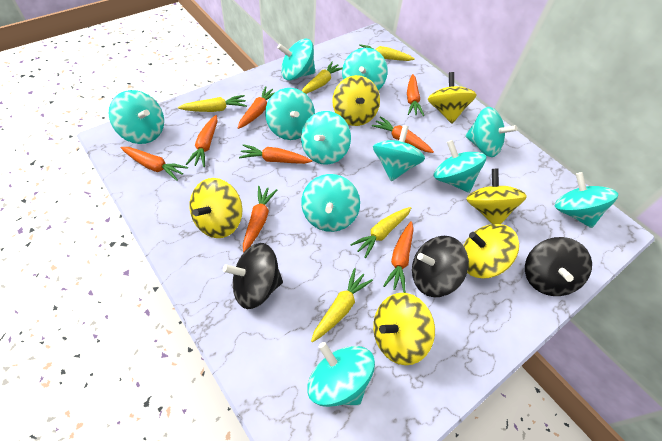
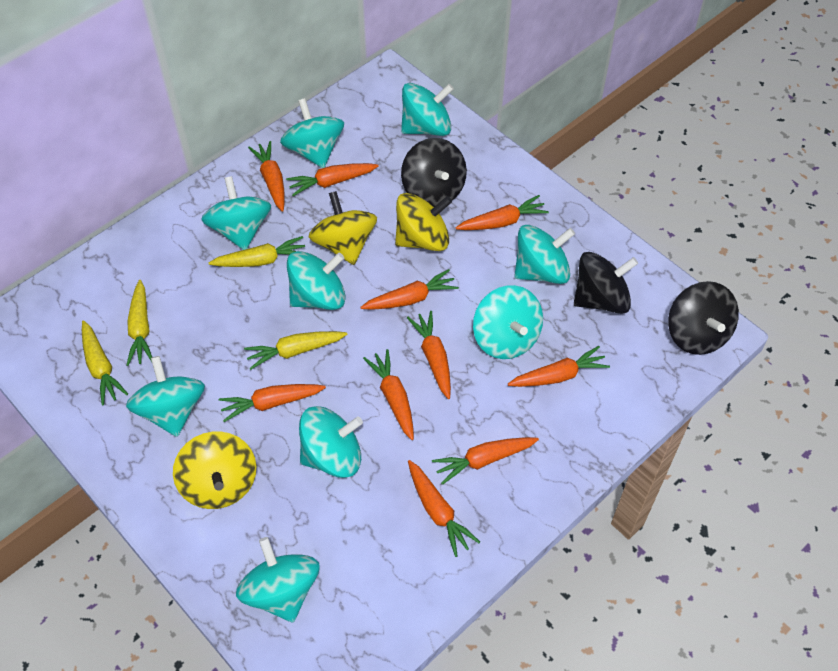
orange carrot: [120,147,188,181] [186,115,218,167] [238,86,275,129] [239,144,312,164] [243,186,277,252] [372,116,434,153] [383,221,414,293] [407,74,424,116] = 8 -> [219,384,326,422] [248,141,285,212] [286,163,379,196] [360,269,459,310] [363,349,414,440] [407,311,451,399] [408,460,480,557] [432,437,539,485] [456,195,549,230] [508,346,610,387] = 10
turquoise spinning top: [108,90,164,144] [265,88,315,140] [277,39,315,80] [301,111,351,165] [301,174,360,232] [308,342,375,407] [342,48,388,90] [373,125,425,181] [433,140,486,193] [465,107,517,157] [555,172,618,228] = 11 -> [126,356,205,437] [201,176,271,250] [236,537,320,622] [280,98,344,168] [287,251,345,310] [299,406,363,478] [401,83,454,136] [473,285,543,359] [515,225,575,284] = 9
yellow carrot: [178,95,247,112] [302,61,343,94] [311,268,373,343] [350,207,411,258] [359,44,415,61] = 5 -> [82,320,128,406] [127,280,152,366] [209,236,305,267] [244,331,347,370] = 4
yellow spinning top: [190,178,242,238] [332,75,380,126] [373,293,435,365] [428,72,477,124] [463,224,519,279] [466,168,527,224] = 6 -> [173,432,256,509] [309,191,377,265] [395,193,452,251] = 3

